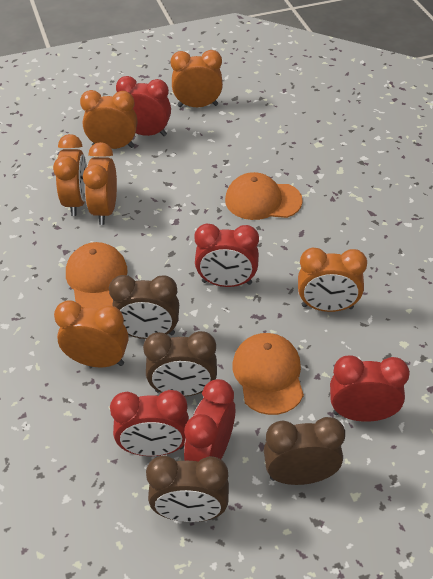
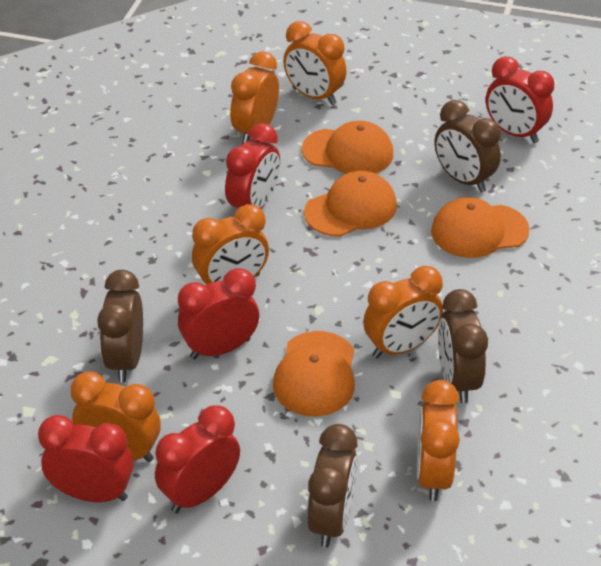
orange cap: [66,242,127,309] [225,172,303,220] [232,333,304,415] = 3 -> [273,331,355,416] [302,121,393,174] [304,171,397,237] [431,197,530,258] = 4

